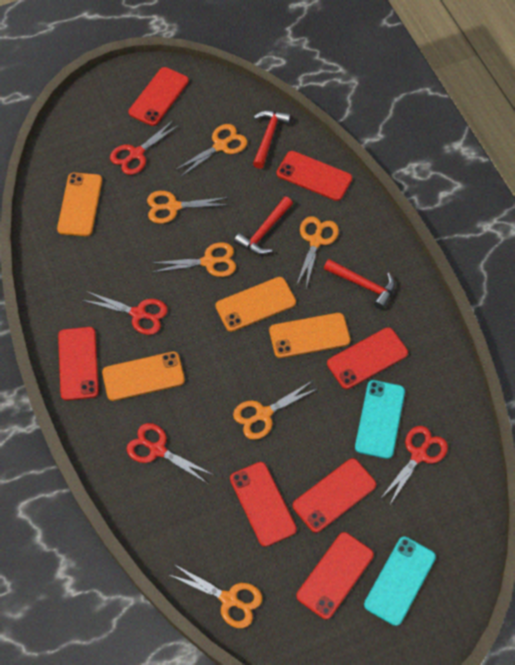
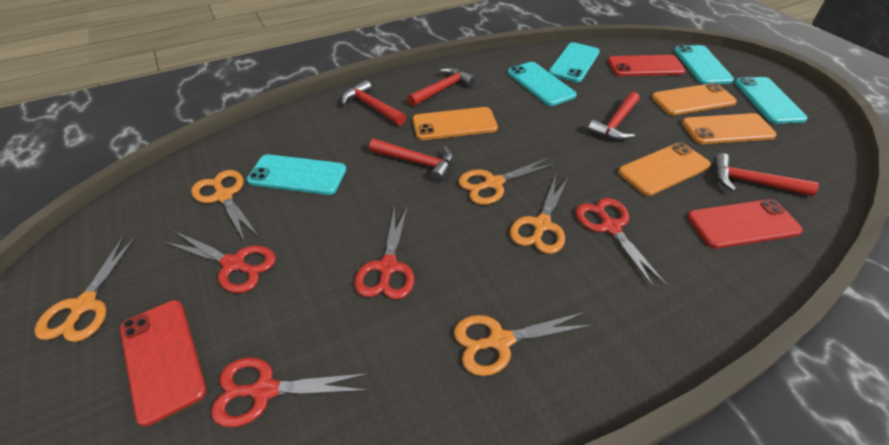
orange scissors: [147,191,229,224] [153,242,236,277] [169,564,262,628] [175,124,247,177] [233,381,319,440] [296,216,339,288] = 6 -> [34,235,137,342] [191,170,259,242] [454,312,593,376] [458,157,557,205] [510,175,568,254] = 5
red hammer: [234,197,293,254] [253,110,291,169] [324,259,395,309] = 3 -> [341,80,406,126] [369,139,453,182] [408,67,476,106] [588,92,640,141] [713,153,819,196] = 5
red phone: [58,327,99,401] [129,67,189,126] [230,462,297,547] [277,151,352,201] [293,458,376,533] [296,532,374,619] [327,327,408,389] = 7 -> [120,300,207,426] [608,55,686,76] [687,199,803,249] = 3
turquoise phone: [355,380,405,459] [364,537,436,626] = 2 -> [247,154,346,195] [508,62,577,106] [549,42,600,82] [674,45,734,84] [735,77,808,124] = 5

